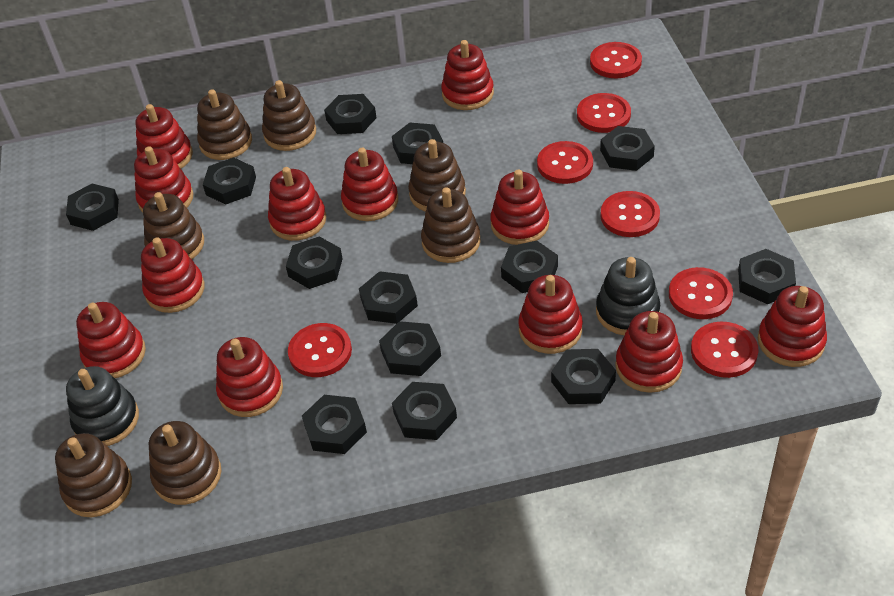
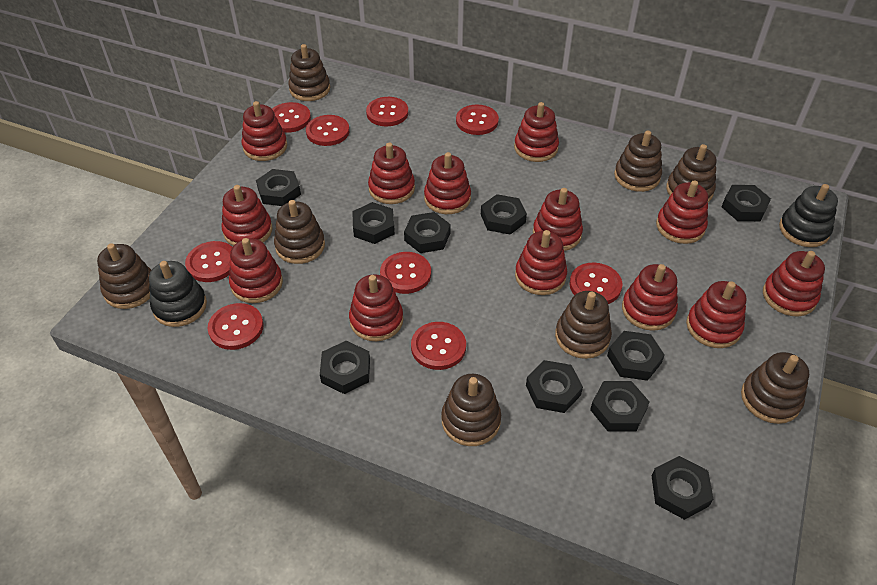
black nut: [66,184,119,231] [203,157,256,205] [286,236,343,289] [302,395,367,454] [324,94,377,134] [359,271,418,324] [379,321,441,376] [392,123,443,164] [392,382,457,440] [501,241,558,293] [551,349,616,404] [600,126,655,171] [738,249,796,304] = 13 -> [256,169,301,206] [320,341,370,394] [352,202,395,244] [404,212,451,253] [481,194,527,235] [526,360,583,413] [590,381,650,431] [607,331,665,381] [652,456,713,520] [722,185,771,221] = 10
brown stacking toy: [55,433,132,517] [143,192,204,259] [149,421,221,505] [197,89,252,160] [262,80,316,151] [408,139,466,212] [421,187,480,263] = 7 -> [97,243,151,309] [274,200,325,264] [288,44,330,101] [441,374,501,446] [555,291,612,359] [614,130,662,192] [666,144,717,202] [741,352,809,424] = 8
red button: [288,323,352,377] [537,141,593,184] [577,93,631,133] [590,42,642,78] [601,191,660,237] [669,267,733,319] [691,321,759,378] = 7 -> [185,241,232,282] [207,303,264,350] [272,102,311,133] [306,115,349,146] [366,97,408,126] [380,252,431,294] [411,322,466,370] [456,104,499,135] [569,263,622,304] = 9
red stacking toy: [76,302,146,378] [134,146,194,213] [135,104,193,169] [141,237,205,313] [216,337,283,417] [268,167,326,241] [341,148,398,221] [441,40,494,110] [490,169,549,245] [518,275,583,354] [615,311,683,393] [758,286,827,367] = 12 -> [222,185,272,246] [229,238,283,303] [242,101,287,161] [349,275,403,341] [368,143,415,204] [424,152,471,214] [514,102,559,162] [515,230,567,295] [533,188,583,251] [622,264,678,331] [656,180,708,244] [686,281,747,348] [763,251,825,316] = 13

